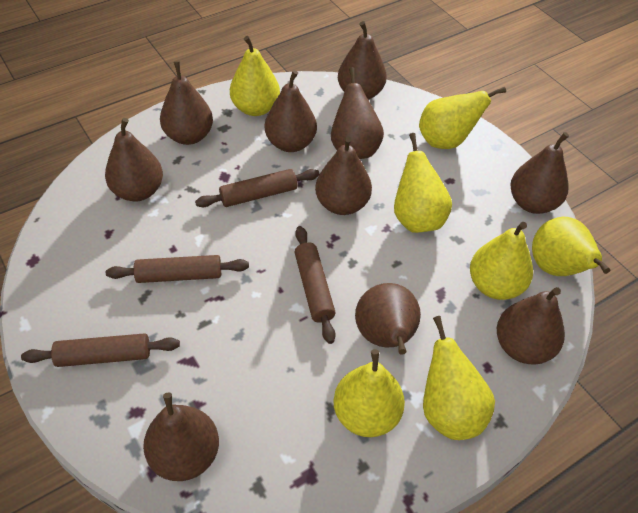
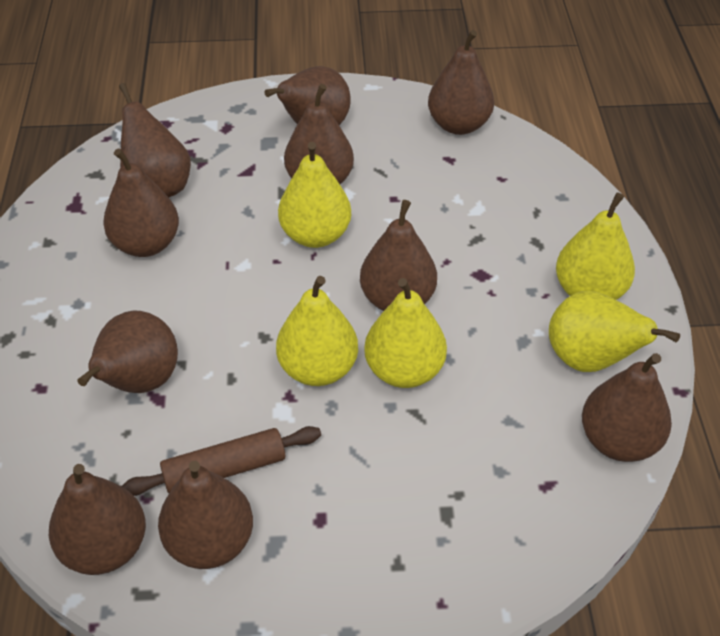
brown rolling pin: [21,333,180,367] [106,255,249,283] [195,169,319,207] [295,226,336,344] = 4 -> [122,426,321,496] = 1
yellow pear: [230,36,280,116] [333,349,405,437] [394,133,452,233] [419,87,506,149] [423,316,495,440] [470,222,533,300] [532,217,610,276] = 7 -> [276,276,358,386] [278,142,351,248] [364,278,447,388] [549,291,680,372] [556,192,635,300] = 5

